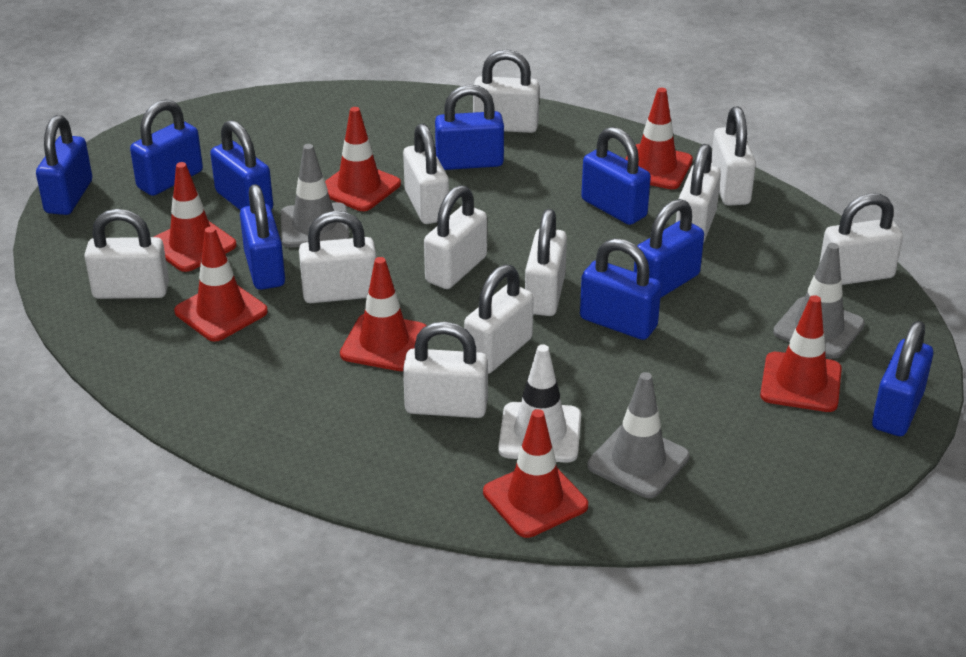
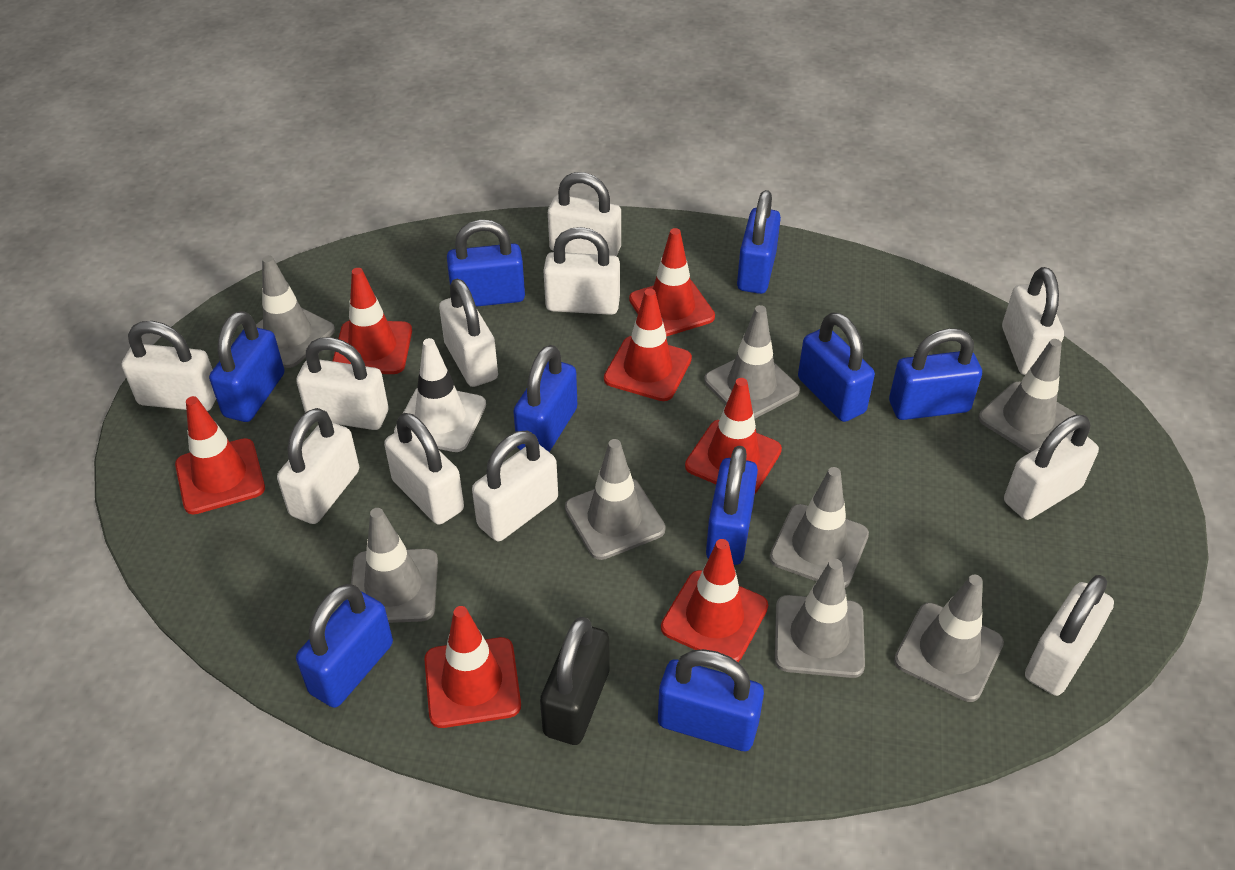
black padlock: none = 0 -> [540,617,610,745] = 1
grey traffic cone: [281,144,350,248] [587,372,690,498] [773,243,865,359] = 3 -> [256,255,335,368] [351,508,438,623] [565,439,666,560] [704,305,800,419] [770,467,869,588] [775,559,865,678] [894,575,1004,702] [979,339,1076,453] = 8

